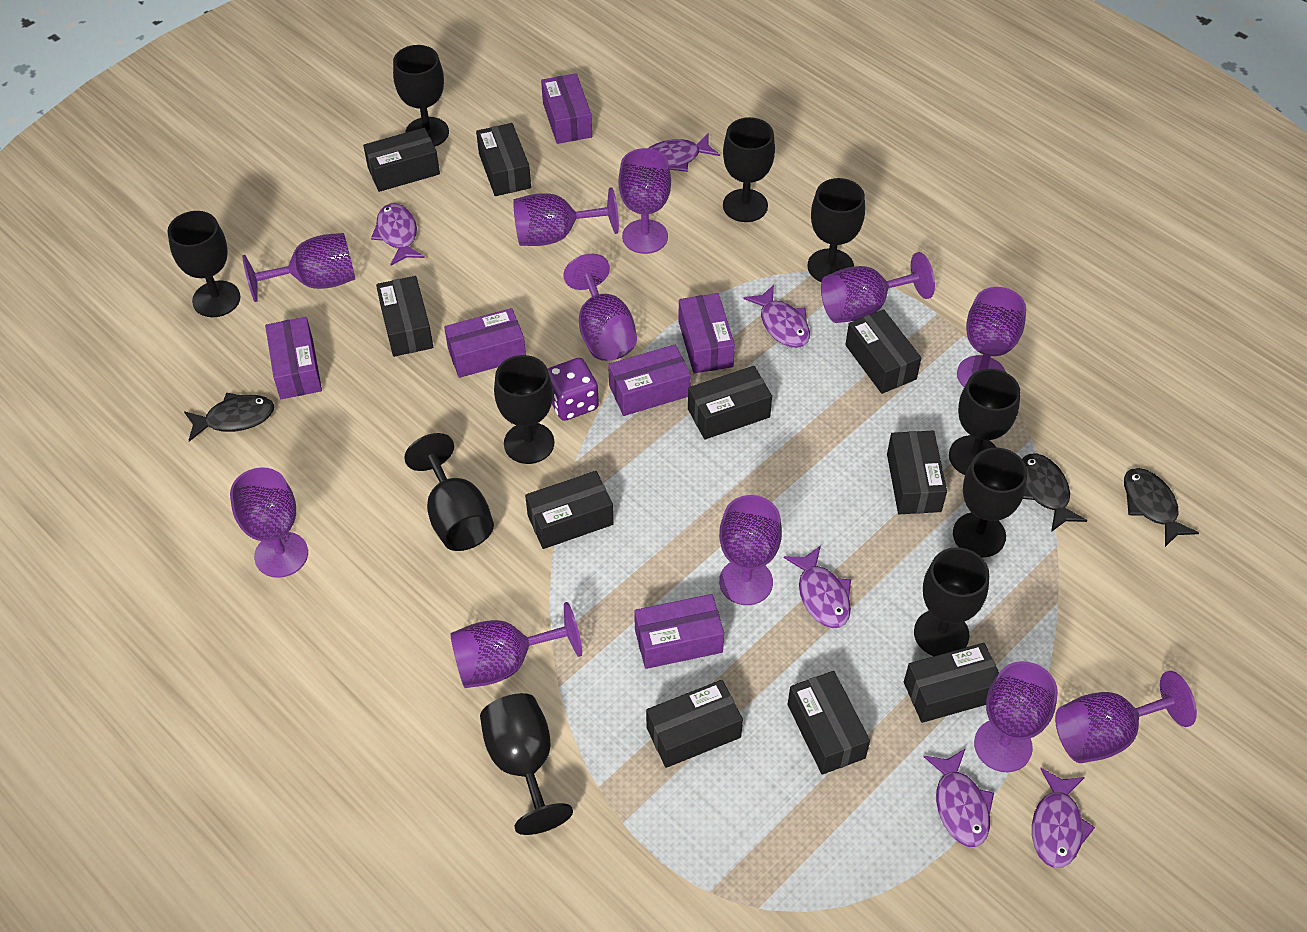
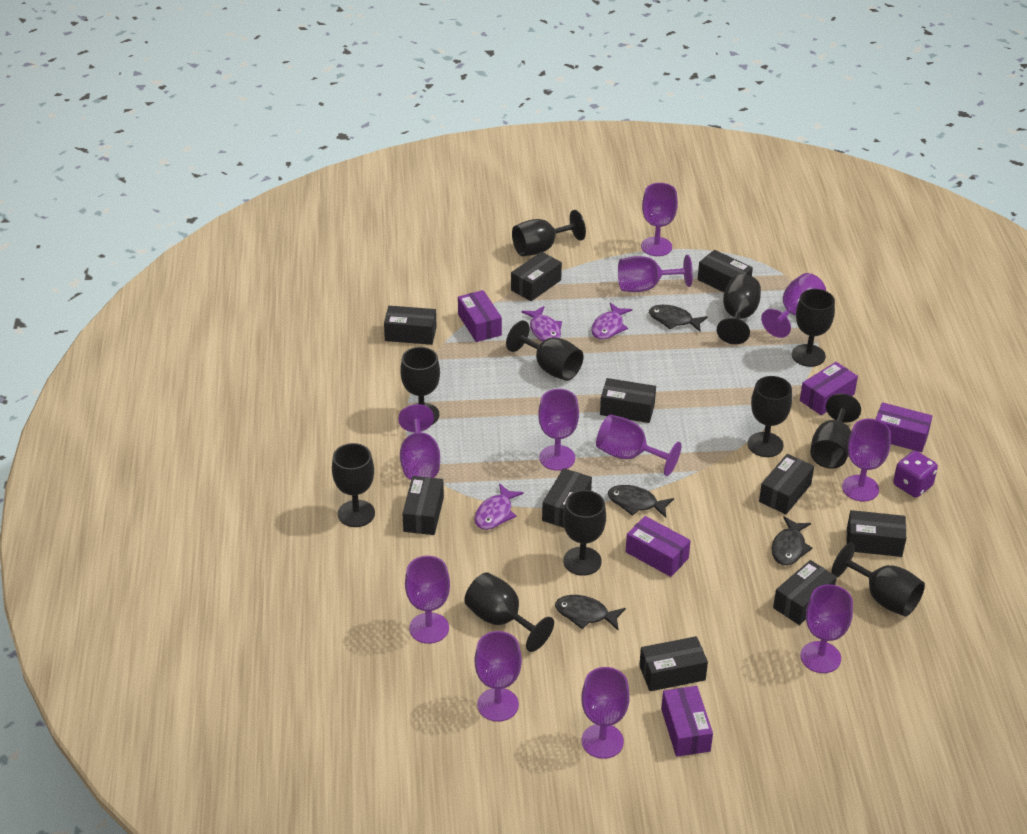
black fish: [184,393,274,442] [1022,453,1088,532] [1124,468,1199,547] = 3 -> [555,595,626,630] [608,485,674,518] [649,305,708,332] [771,516,813,565] = 4
black goblet: [167,211,241,317] [393,45,449,147] [404,433,494,551] [480,693,573,835] [494,355,554,464] [723,117,775,222] [808,178,865,282] [914,547,989,656] [949,369,1020,475] [953,447,1027,557] = 10 -> [332,443,375,527] [400,347,440,425] [464,572,554,652] [506,320,583,381] [512,210,586,256] [563,490,606,576] [717,274,761,344] [748,376,792,457] [792,289,835,367] [810,393,861,469] [831,543,925,617] = 11
purple box: [265,317,322,399] [444,308,526,378] [541,73,592,144] [608,345,691,416] [634,594,724,669] [678,293,735,374] = 6 -> [458,290,502,342] [626,516,691,577] [661,686,713,757] [800,362,858,415] [876,402,932,452] = 5
purple fish: [371,203,425,266] [649,134,720,172] [743,285,810,348] [784,546,851,628] [923,748,994,847] [1032,768,1095,868] = 6 -> [474,483,524,530] [521,306,562,342] [591,303,632,340] = 3

